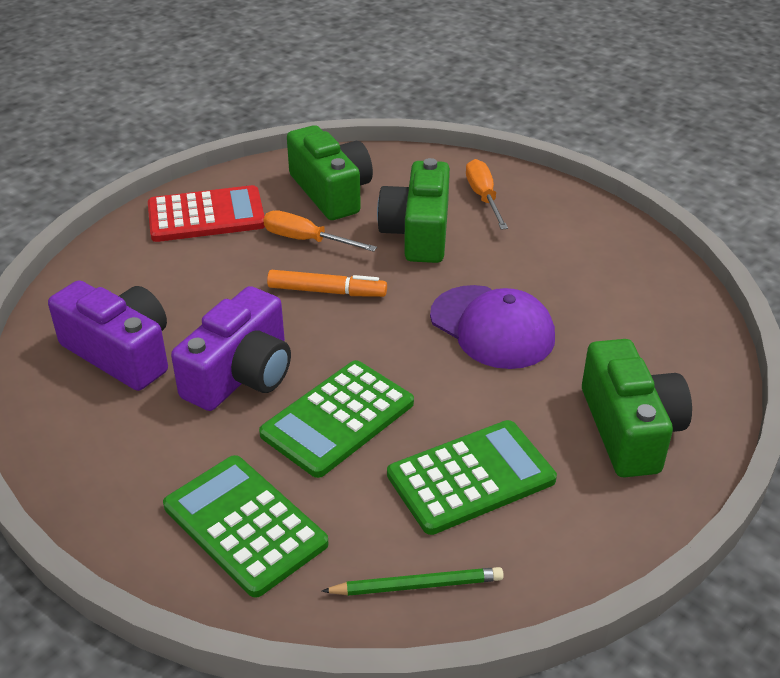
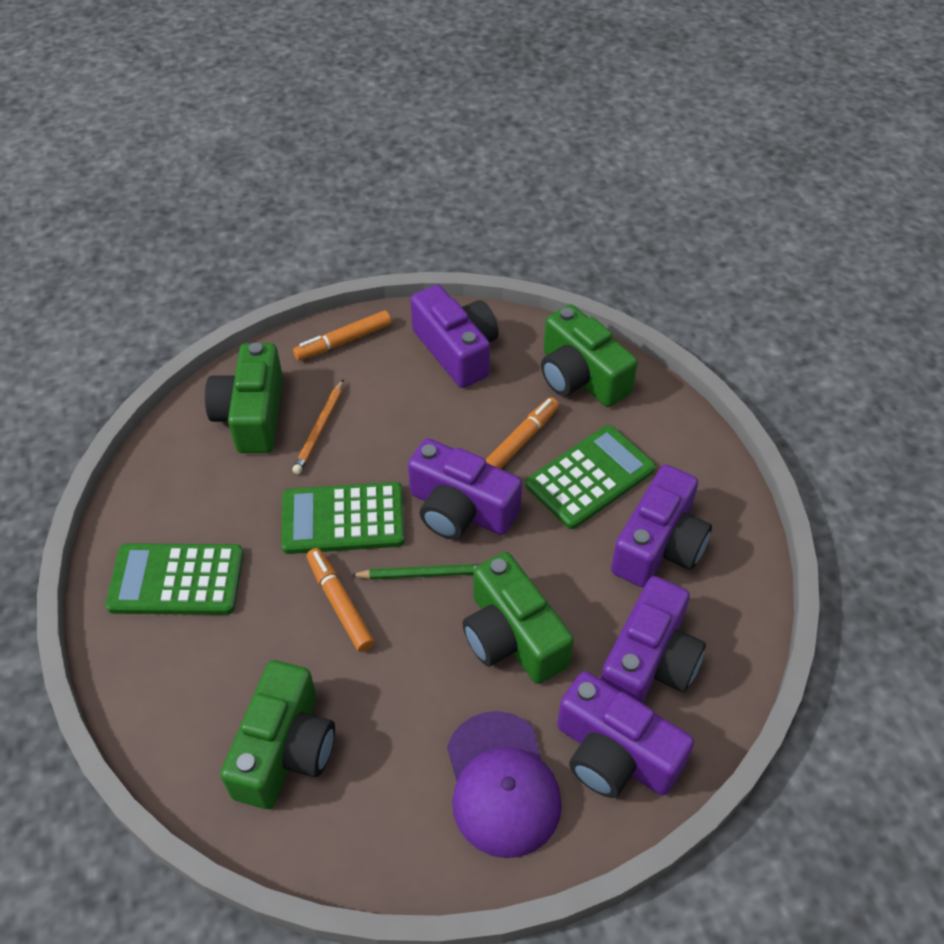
green camera: [287,125,373,220] [377,158,450,263] [582,339,692,478] = 3 -> [205,343,283,453] [220,660,335,809] [463,552,574,684] [541,304,638,407] = 4
orange marker: [267,270,387,297] = 1 -> [293,310,391,361] [307,548,374,652] [486,397,559,469] = 3
orange pencil: none = 0 -> [292,379,344,474] = 1
orange screwdriver: [263,210,377,252] [466,159,508,230] = 2 -> none = 0
purple camera: [48,280,168,391] [171,286,291,411] = 2 -> [408,439,522,540] [410,285,499,388] [557,671,694,798] [601,576,706,704] [611,465,712,588] = 5
red calculator: [148,185,265,242] = 1 -> none = 0

